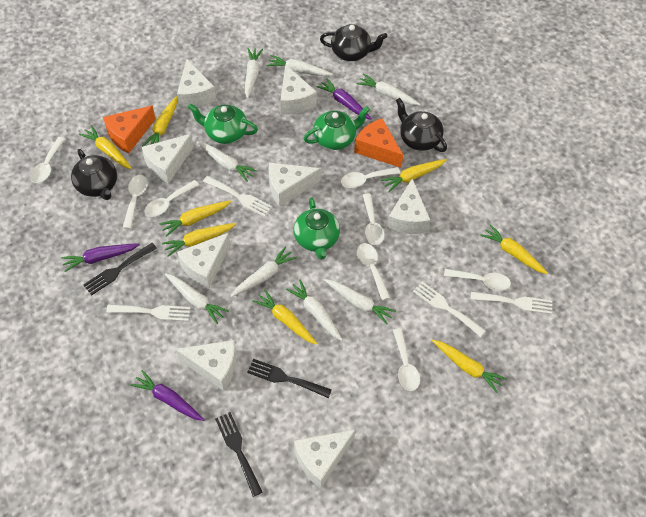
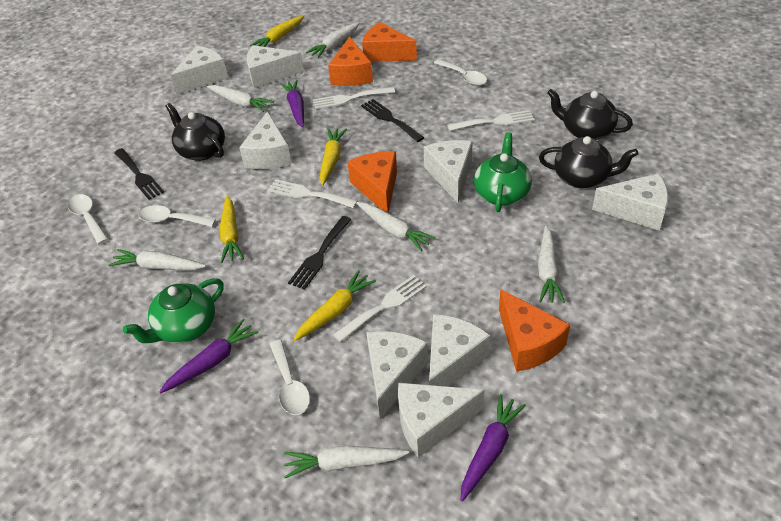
green teapot: [188,104,258,144] [294,197,340,259] [304,106,370,150] = 3 -> [123,278,224,343] [474,132,532,212] = 2
orange cheese: [103,105,156,153] [354,118,403,168] = 2 -> [328,37,373,86] [347,151,397,213] [362,22,417,62] [499,289,570,372] = 4
white carrot: [165,273,229,324] [197,141,257,182] [231,246,297,297] [245,48,263,99] [267,55,333,76] [286,280,343,341] [324,279,396,325] [356,74,420,105] = 8 -> [109,249,206,270] [207,85,274,112] [284,445,409,478] [306,22,360,58] [356,202,435,251] [538,226,565,303] = 6
white spoon: [31,137,65,183] [123,175,148,229] [145,180,199,217] [341,167,400,188] [357,243,390,300] [363,194,384,245] [393,328,420,391] [444,269,511,291] = 8 -> [68,194,108,244] [139,205,216,227] [270,340,310,415] [434,59,487,86] = 4
yellow carrot: [79,125,132,169] [143,96,177,146] [159,200,231,237] [162,223,236,257] [252,289,317,345] [381,159,446,192] [432,339,507,393] [480,224,548,274] = 8 -> [220,195,244,263] [250,15,304,47] [293,270,376,341] [320,128,347,186] = 4

